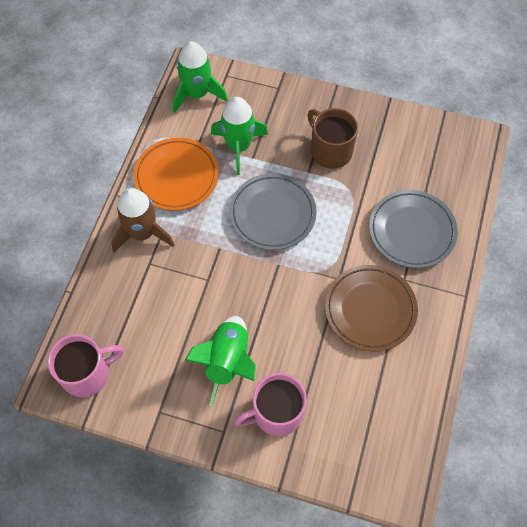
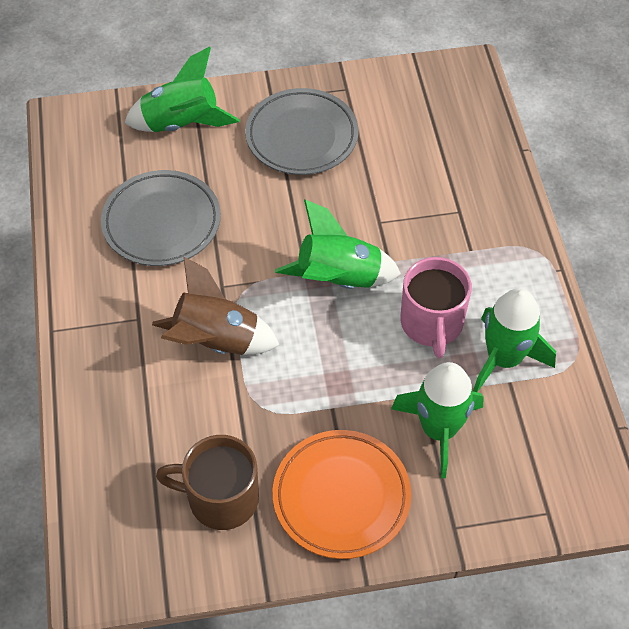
brown plate: [325,265,418,351] = 1 -> none = 0
green rocket: [173,41,228,113] [185,316,256,407] [211,97,268,175] = 3 -> [125,47,240,132] [275,200,401,289] [391,362,484,478] [473,288,556,392] = 4
pink mug: [47,334,124,397] [234,373,307,436] = 2 -> [400,257,472,358] = 1

